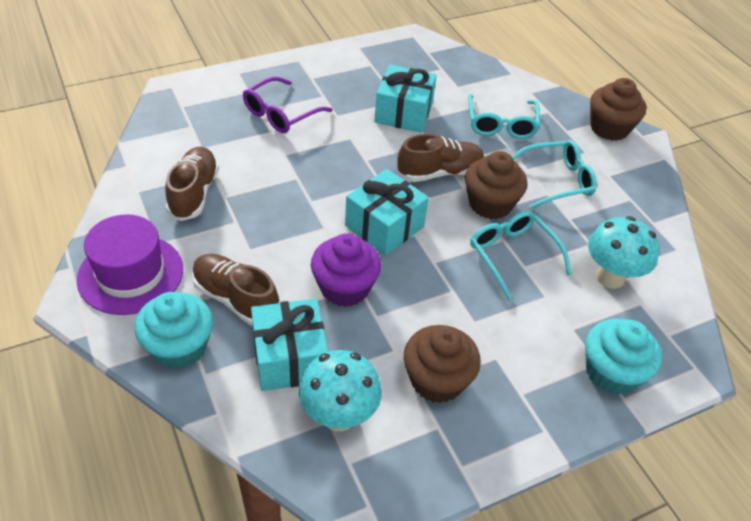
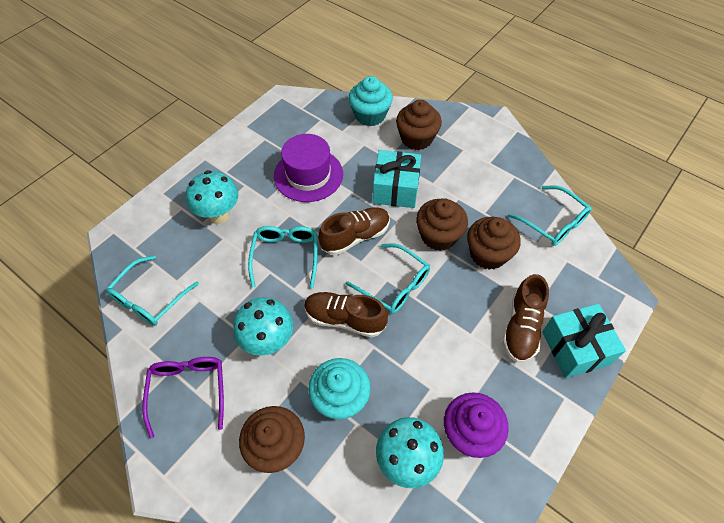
brown cupcake: [404,325,481,403] [465,151,528,219] [590,78,647,141] = 3 -> [239,406,305,473] [396,100,442,150] [416,199,468,251] [467,217,521,270] = 4
turquoise gift: [251,298,328,391] [345,169,429,256] [375,65,437,133] = 3 -> [373,150,421,208] [542,304,626,378] = 2
turquoise glasses: [468,94,540,139] [470,211,572,301] [512,140,597,209] = 3 -> [106,255,199,326] [248,226,317,288] [346,243,430,314] [508,185,591,246] = 4
turquoise mushroom: [299,350,382,431] [588,216,659,289] = 2 -> [186,170,238,224] [233,297,294,356] [376,417,444,488] = 3

